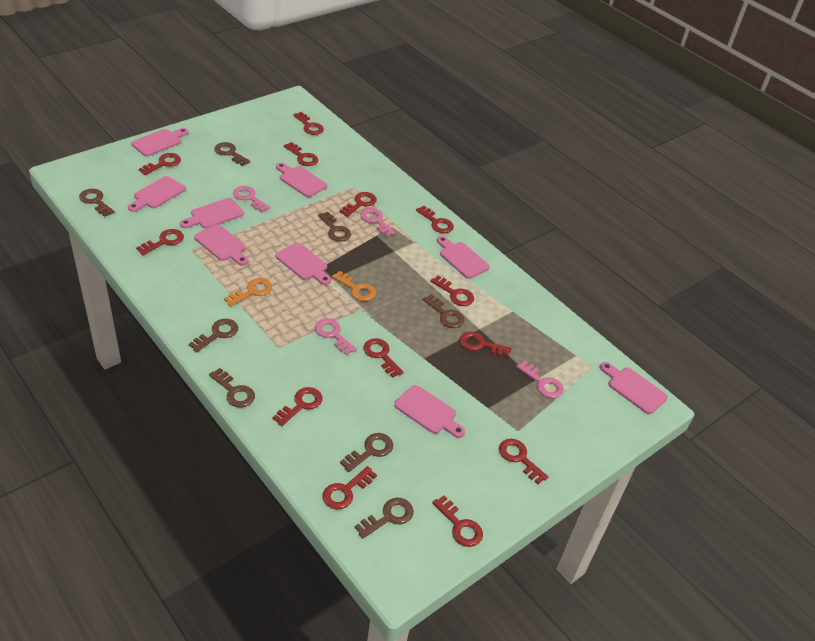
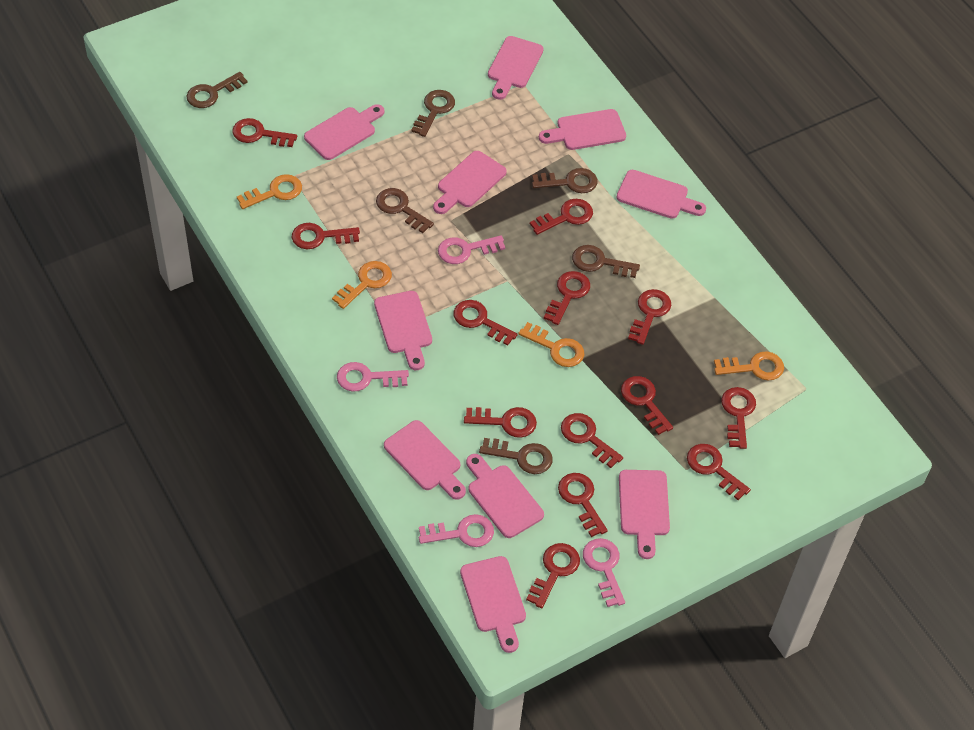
brown key: [79,189,115,217] [189,319,238,352] [209,368,255,408] [214,142,250,166] [318,211,351,242] [340,433,393,472] [355,498,414,539] [423,294,465,328] = 8 -> [187,72,248,108] [376,188,434,233] [411,90,455,137] [479,438,553,474] [532,168,597,193] [572,245,640,278] = 6
orange key: [224,278,272,307] [332,271,376,301] = 2 -> [237,174,302,209] [332,261,392,309] [518,322,584,367] [714,351,784,380] = 4
pink cutting board: [128,176,186,212] [132,128,188,156] [180,198,244,229] [194,224,248,266] [276,163,327,197] [276,243,331,285] [394,385,465,438] [437,236,490,279] [600,362,668,414] = 9 -> [304,104,384,160] [374,291,432,370] [384,420,466,500] [433,151,507,214] [460,556,526,653] [466,454,544,538] [488,36,544,100] [539,109,626,150] [616,170,706,219] [619,470,670,559] = 10

